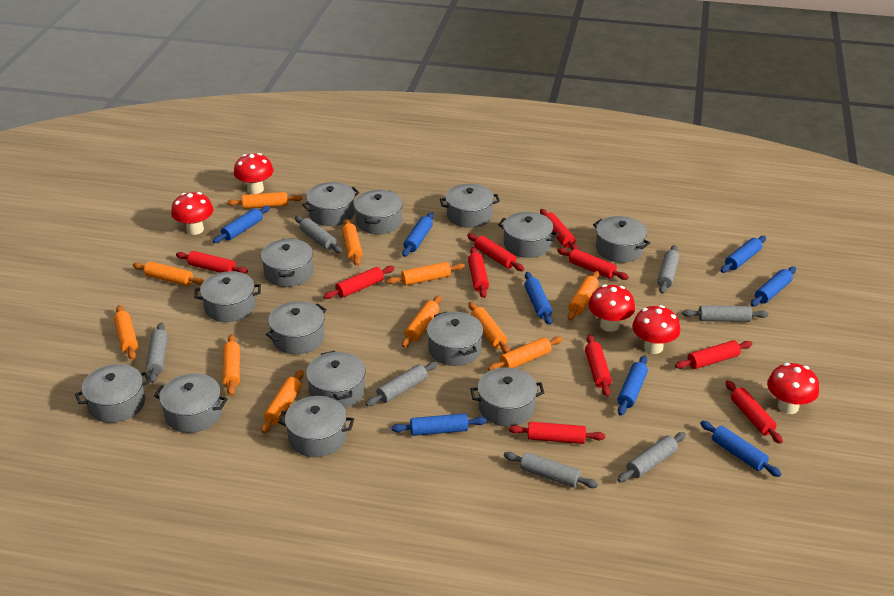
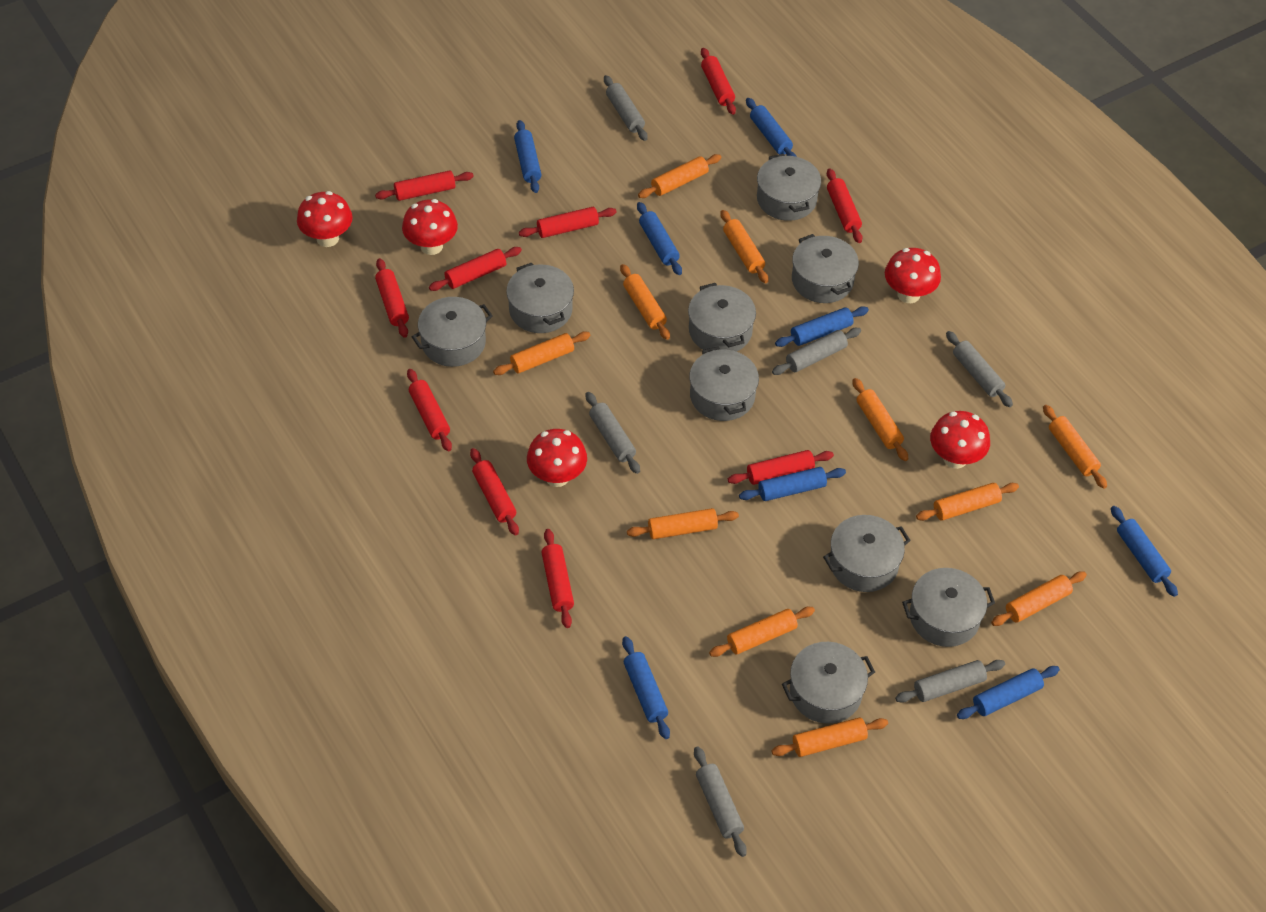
grey pot: [75,364,151,423] [154,373,228,433] [194,271,261,322] [261,238,313,287] [266,301,327,354] [278,396,354,457] [302,182,359,226] [306,351,365,408] [354,190,403,234] [427,312,483,366] [440,184,500,228] [470,367,544,426] [498,212,559,258] [593,216,650,263] = 14 -> [412,297,493,367] [506,263,574,333] [688,283,756,352] [689,346,759,421] [757,154,821,221] [782,642,875,724] [792,234,859,303] [823,515,911,592] [902,568,995,647] = 9
grey rolling pin: [146,323,168,383] [295,216,342,253] [366,361,438,406] [504,452,598,488] [618,432,686,482] [657,245,680,294] [682,305,768,322] = 7 -> [586,392,640,474] [604,75,648,141] [694,746,747,857] [772,328,861,375] [895,660,1005,703] [946,331,1013,407] = 6

